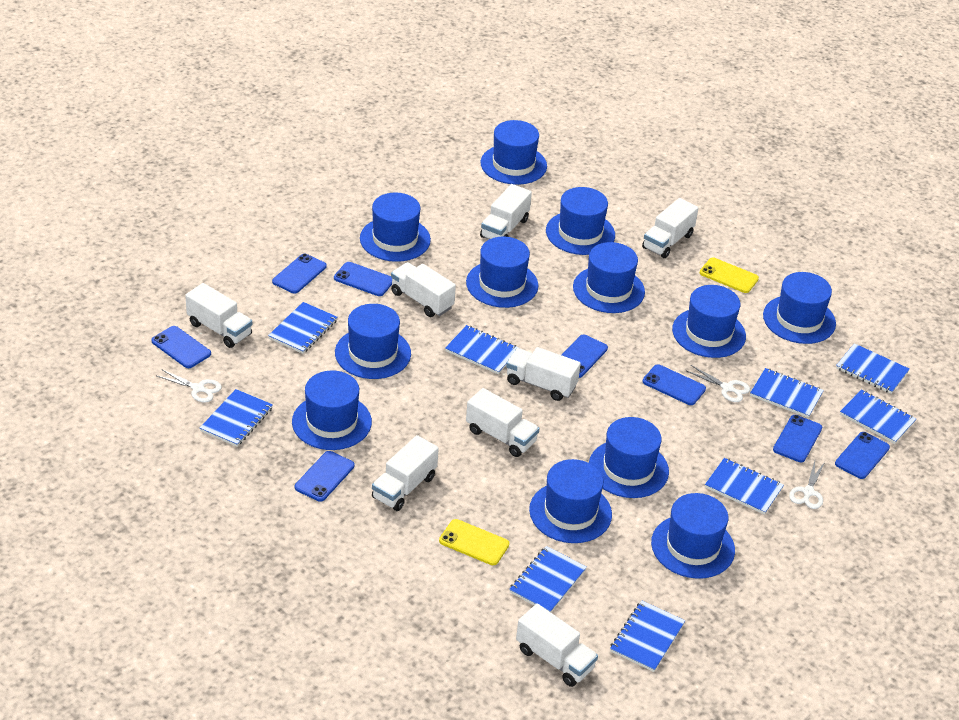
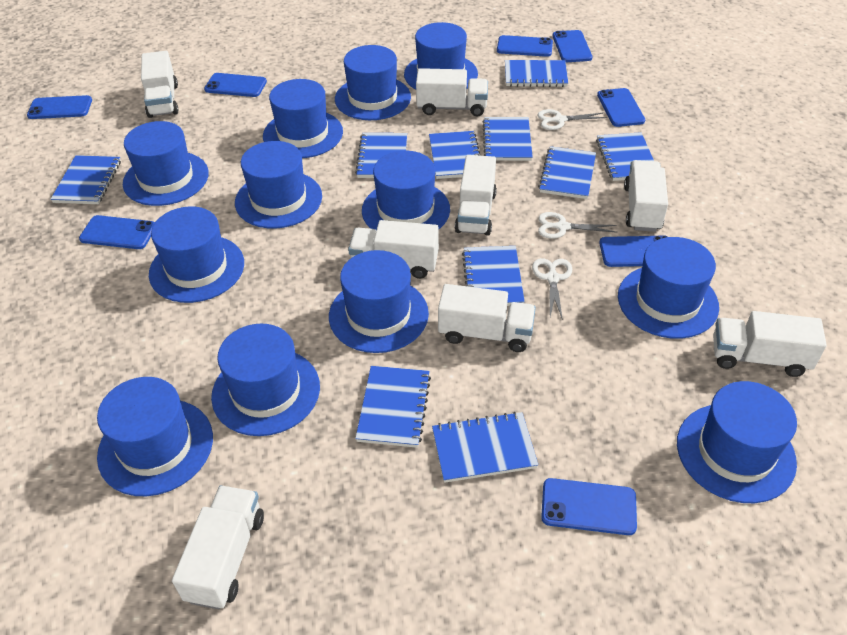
blue notebook: [200,389,273,447] [268,302,338,354] [445,325,518,374] [509,546,587,612] [610,600,685,672] [705,458,784,515] [750,368,824,418] [836,343,910,394] [840,390,916,444] = 9 -> [51,155,121,204] [355,133,407,178] [355,366,431,448] [429,131,481,179] [432,412,538,483] [462,246,525,306] [482,117,533,161] [505,60,568,87] [538,146,596,199] [596,132,654,181] = 10
yellow phone: [439,519,509,565] [700,258,759,293] = 2 -> none = 0

